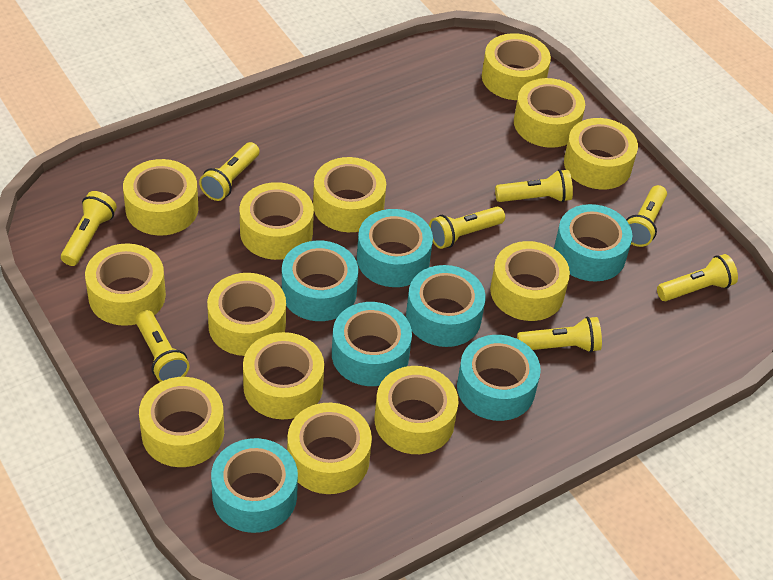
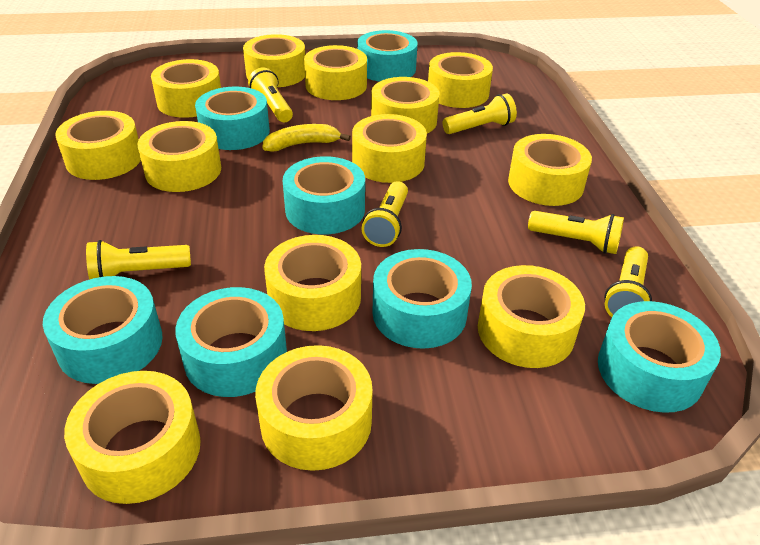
yellow banana: none = 0 -> [263,124,351,152] = 1
yellow flashlight: [61,191,117,266] [135,310,189,382] [199,142,260,201] [429,206,505,249] [495,169,573,202] [517,317,602,353] [626,185,667,247] [657,254,738,301] = 8 -> [86,240,191,280] [248,67,293,123] [361,181,408,247] [443,93,517,134] [528,211,624,254] [604,246,652,317] = 6

